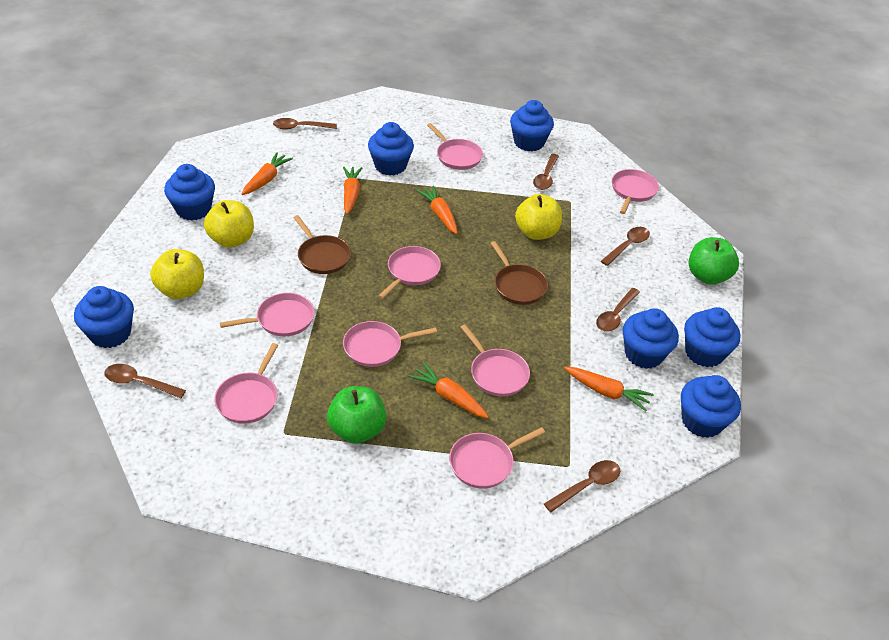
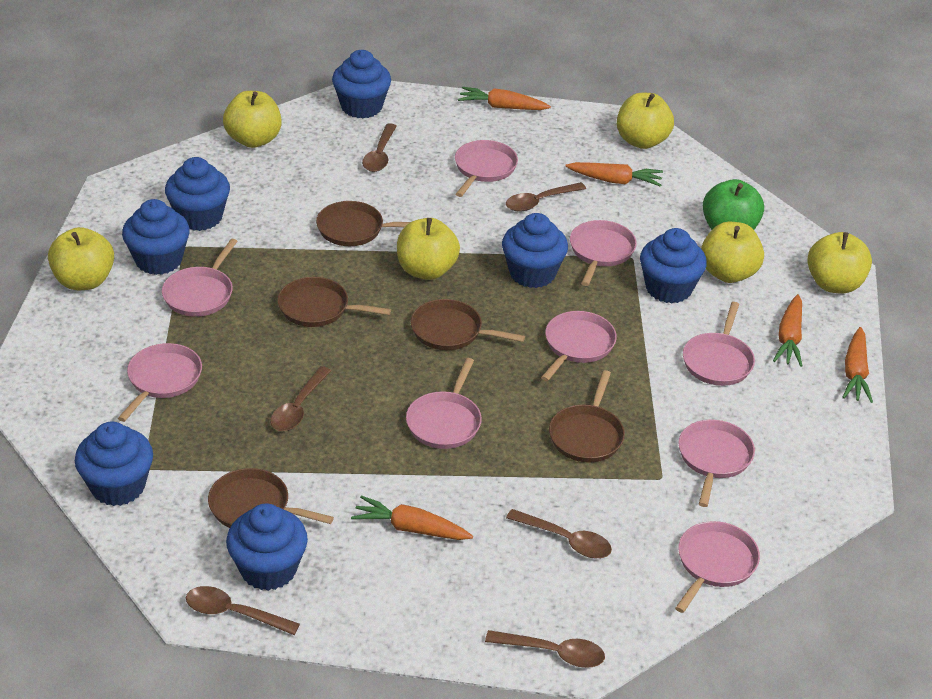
brown pan: [294,215,351,274] [491,241,548,305] = 2 -> [208,468,334,528] [277,277,391,327] [316,201,411,246] [411,299,525,350] [549,370,625,463] = 5
green apple: [327,386,387,444] [689,237,739,285] = 2 -> [703,179,764,230] = 1
pink pan: [214,343,278,424] [220,293,314,336] [343,321,437,367] [378,246,441,299] [427,123,483,170] [449,427,545,489] [460,324,530,397] [612,169,659,214] = 8 -> [118,343,202,422] [162,239,238,317] [406,358,482,449] [455,140,518,197] [541,311,617,381] [570,220,637,286] [675,521,760,613] [679,419,755,507] [683,302,755,386] = 9
yellow apple: [150,249,204,299] [204,200,254,248] [515,194,562,240] = 3 -> [48,227,114,290] [223,91,282,148] [397,218,460,280] [617,93,674,149] [701,222,764,283] [807,232,872,294] = 6

